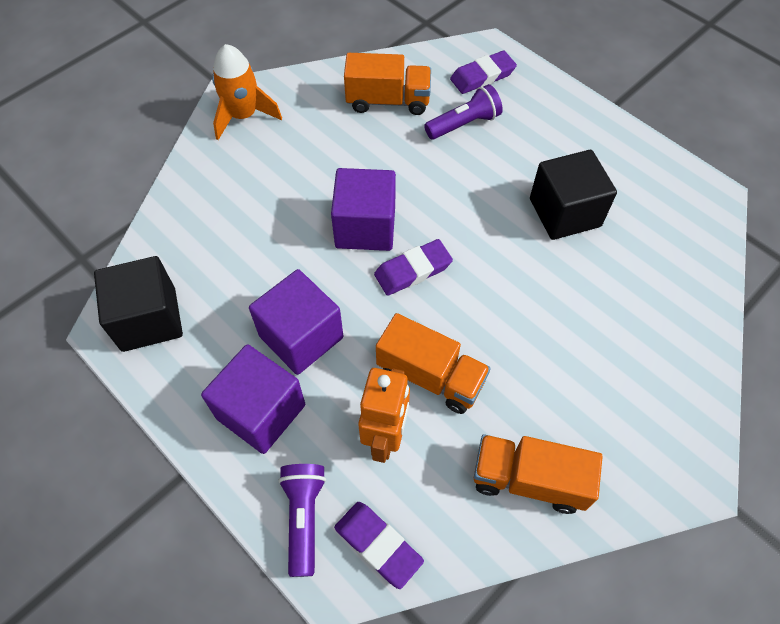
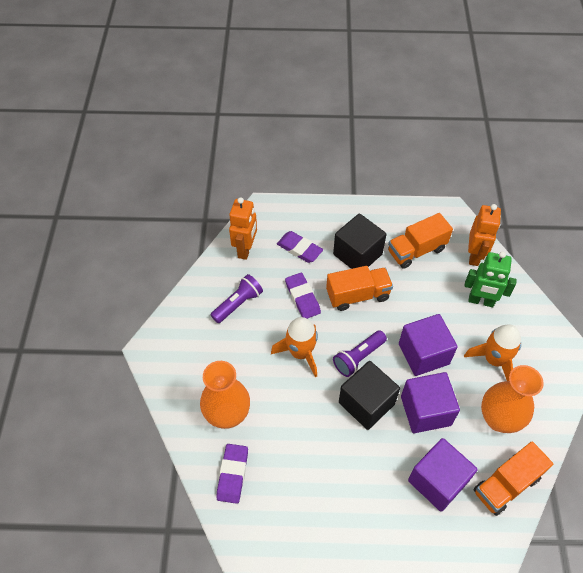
green robot: none = 0 -> [464,251,517,307] = 1
orange robot: [358,368,410,463] = 1 -> [229,197,257,260] [468,204,501,266] = 2
orange rocket: [212,44,282,140] = 1 -> [271,317,318,377] [464,324,521,381] = 2
orange vase: none = 0 -> [200,361,250,429] [481,365,544,433] = 2

